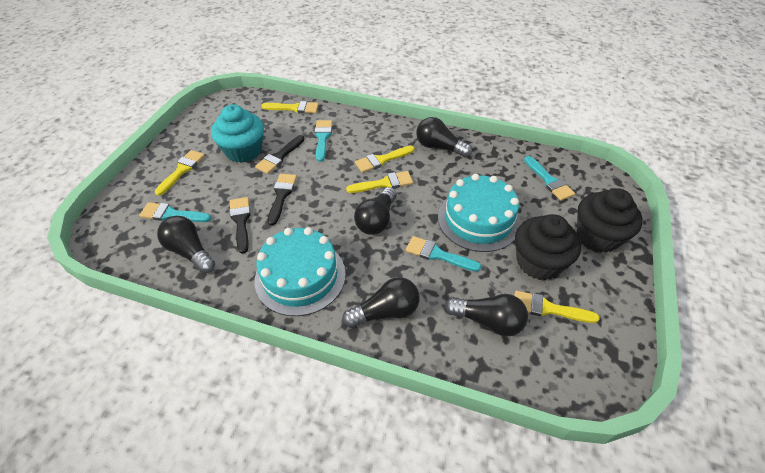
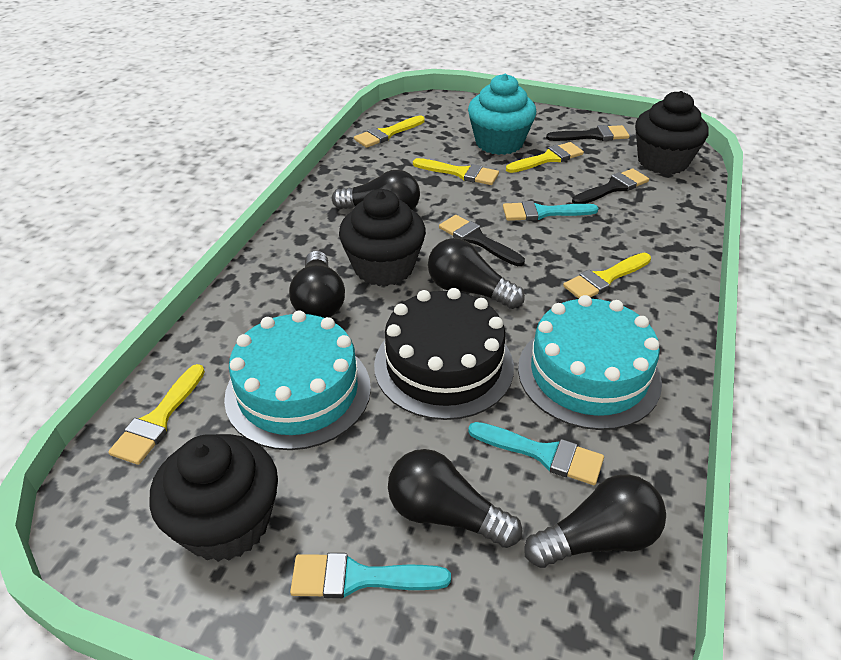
black cake: none = 0 -> [374,288,514,420] = 1
black cupcake: [515,214,581,280] [577,188,643,253] = 2 -> [149,434,278,562] [339,189,426,286] [635,91,709,175] = 3
turquoise brush: [139,202,211,222] [315,120,332,162] [406,236,481,272] [524,156,575,201] = 4 -> [290,553,451,598] [468,422,604,485] [503,201,599,221] = 3

